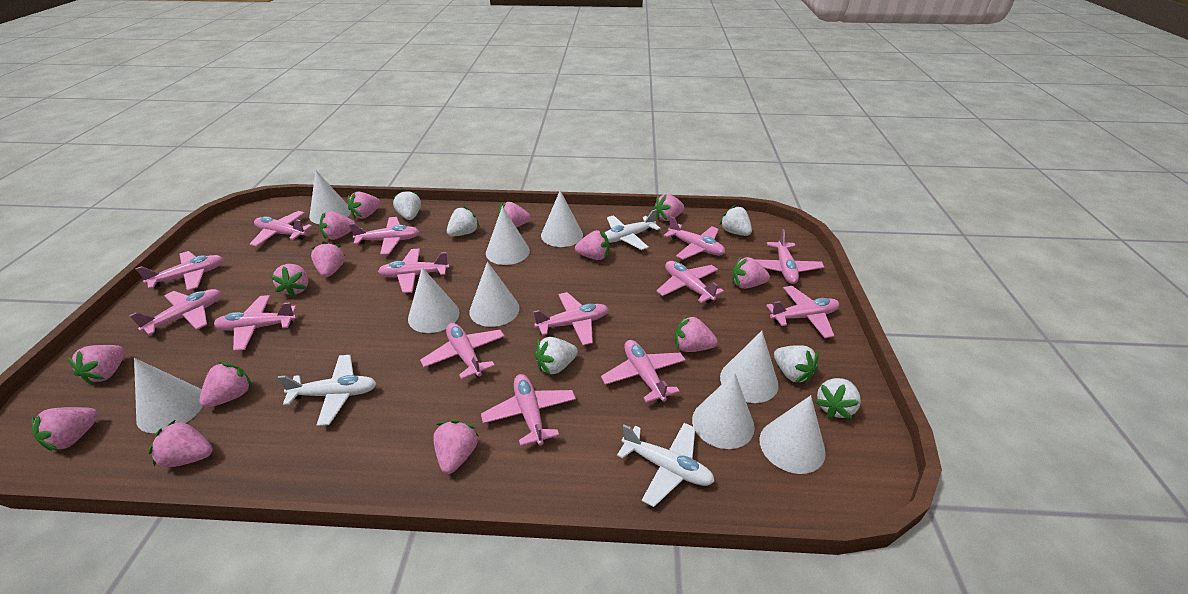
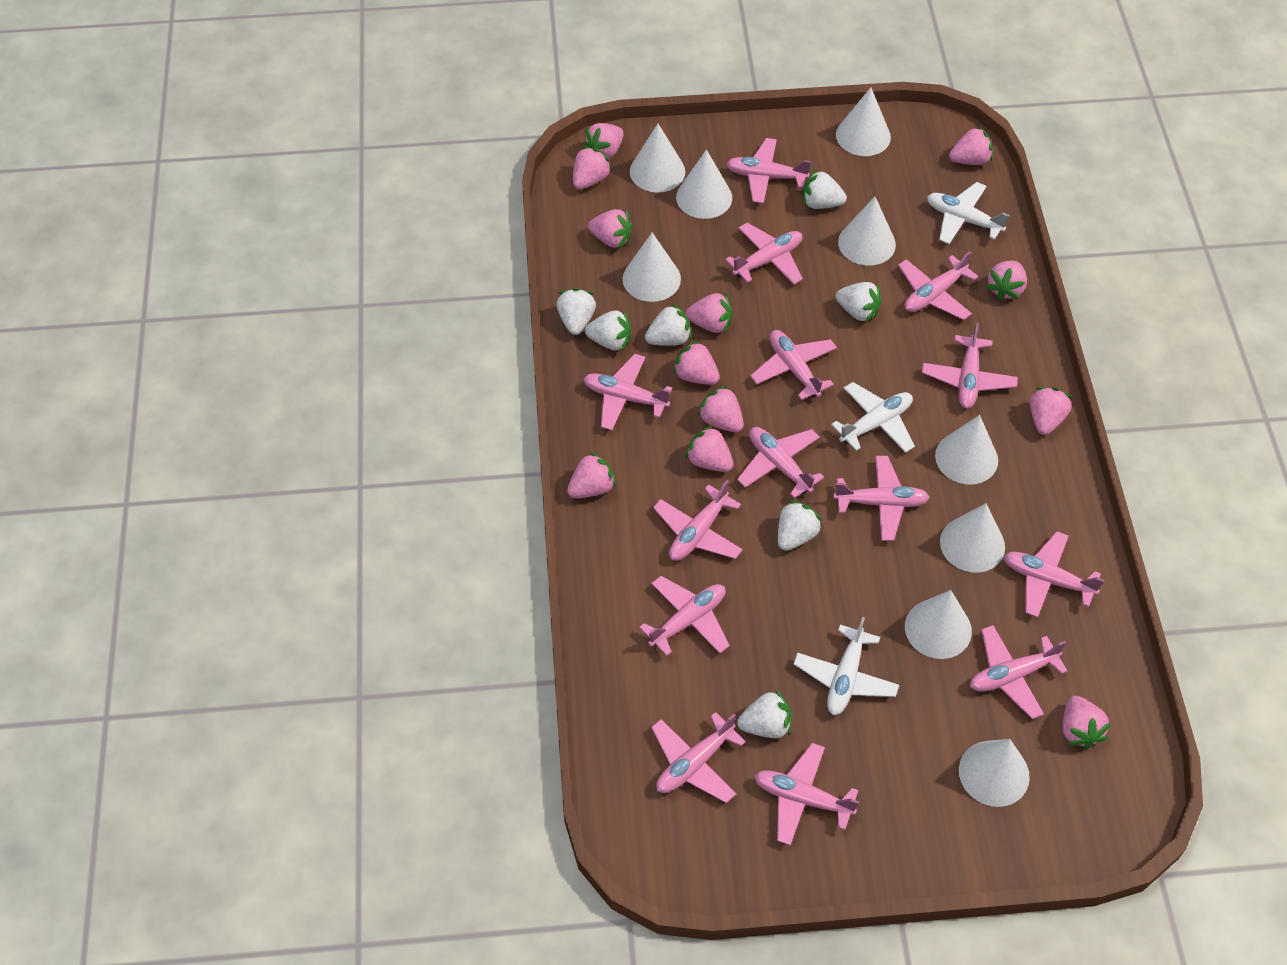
pink strawberry: [31,407,99,451] [68,345,125,385] [148,420,212,467] [199,362,252,408] [271,264,308,297] [311,241,346,277] [319,211,356,240] [348,192,381,219] [433,420,479,474] [498,202,531,227] [575,230,609,260] [653,194,684,221] [675,315,717,352] [732,257,770,289] = 14 -> [567,452,616,498] [573,147,612,189] [583,123,624,159] [588,209,632,249] [673,340,720,385] [685,425,734,472] [686,293,732,333] [697,385,744,432] [949,126,993,165] [986,261,1027,301] [1030,387,1073,435] [1063,696,1111,749] = 12
white strawberry: [393,189,421,220] [447,206,480,236] [535,337,578,375] [720,205,752,236] [774,345,819,383] [814,378,861,419] = 6 -> [556,288,596,335] [585,310,631,351] [645,304,692,346] [737,689,792,738] [778,500,822,551] [803,169,847,209] [836,282,882,323] = 7

